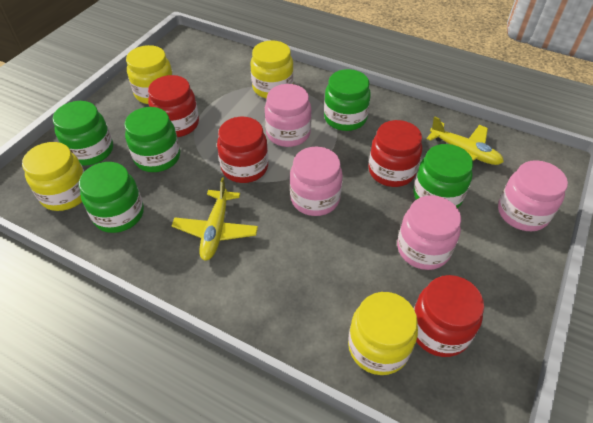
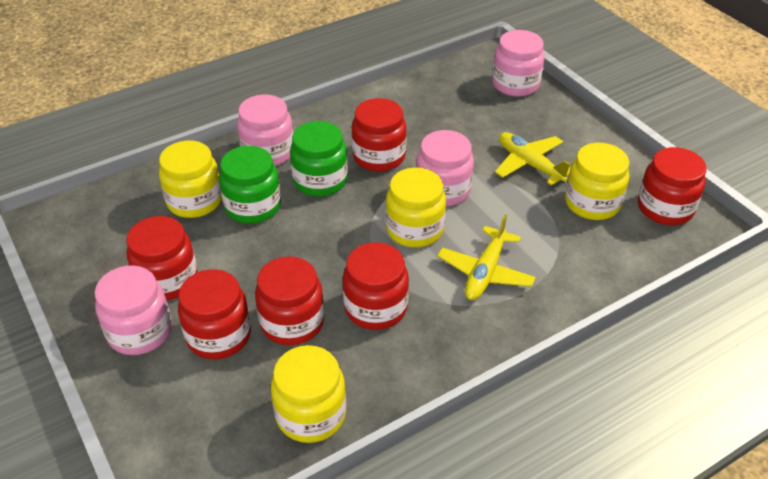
green jar: [53,101,113,166] [79,162,144,233] [124,107,180,172] [324,69,371,131] [413,144,473,208] = 5 -> [219,146,281,224] [290,121,348,197] = 2
red jar: [148,75,199,137] [217,117,268,183] [368,120,422,187] [414,275,484,357] = 4 -> [126,216,198,300] [178,269,251,359] [255,256,324,345] [343,242,409,330] [351,98,407,172] [638,147,706,225] = 6

